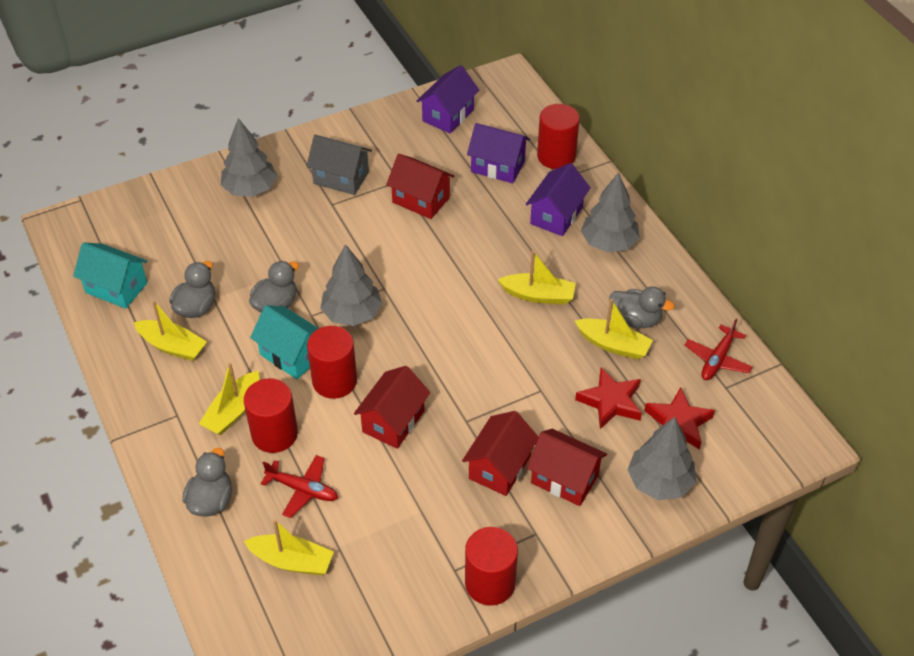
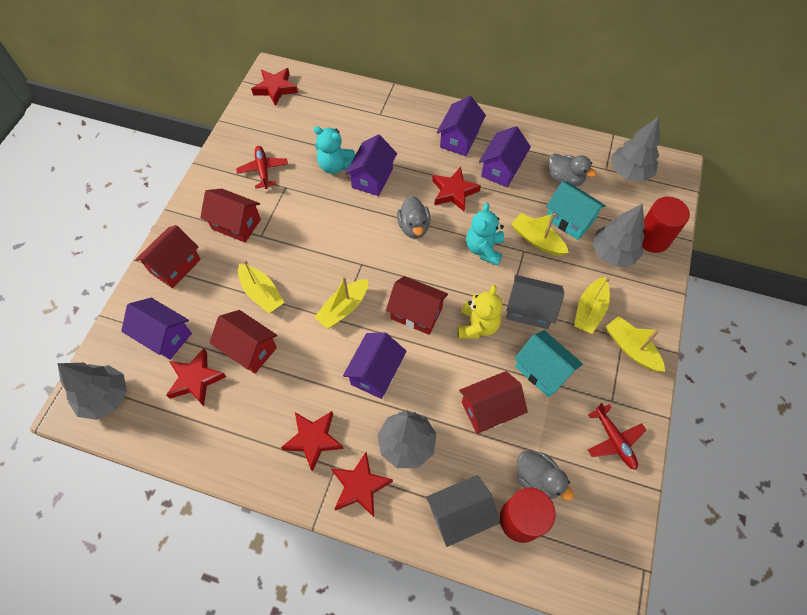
grey duck: [170,261,215,318] [182,448,232,517] [249,261,299,313] [610,286,675,328] = 4 -> [397,196,431,239] [516,451,574,501] [549,153,597,187] = 3
grey house: [306,134,372,195] = 1 -> [426,475,499,547] [506,275,564,329] = 2
purple house: [417,65,479,133] [467,123,530,183] [526,163,591,236] = 3 -> [121,298,192,360] [343,332,406,399] [345,134,397,196] [437,96,486,156] [479,126,531,187] = 5
red cylinder: [244,378,298,453] [307,326,357,399] [465,527,518,606] [537,104,580,169] = 4 -> [500,488,556,543] [642,197,690,253] = 2
red house: [354,366,430,449] [386,154,455,219] [462,411,539,496] [527,429,607,506] = 4 -> [135,225,201,288] [200,189,261,243] [210,310,277,374] [386,276,448,335] [459,371,528,434] = 5
red star: [575,367,642,429] [644,387,715,450] = 2 -> [166,348,226,406] [251,68,298,106] [281,411,344,472] [331,452,393,517] [432,167,481,211] = 5
turquoise teddy bear: none = 0 -> [313,126,356,174] [466,203,504,266] = 2
yellow teddy bear: none = 0 -> [457,285,503,339] = 1

